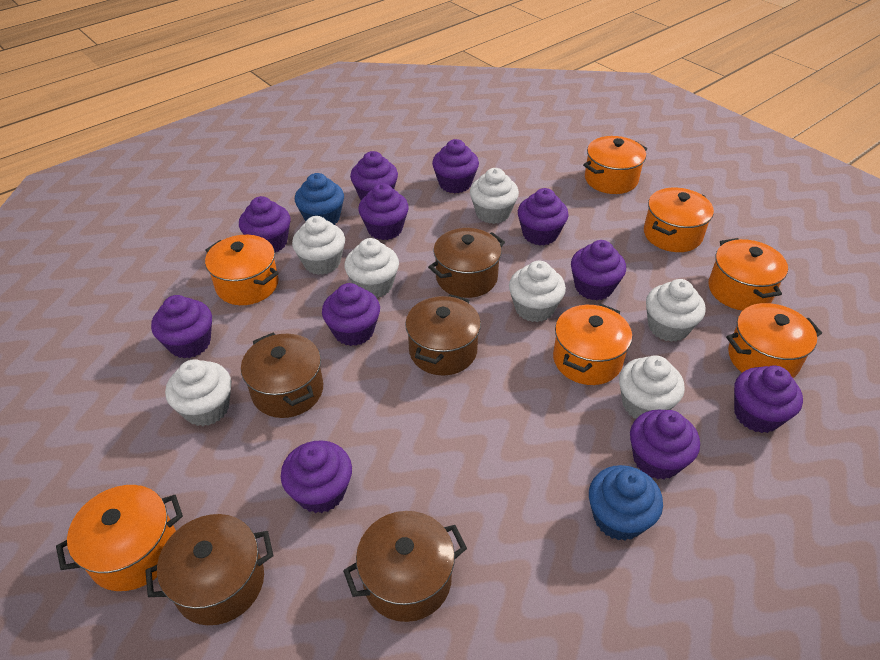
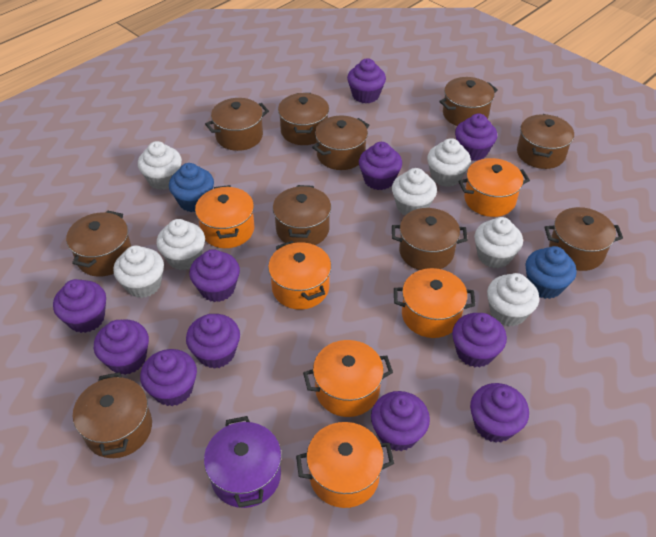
brown pot: [145,514,273,625] [241,333,323,418] [343,511,467,622] [405,294,481,376] [428,228,505,298] = 5 -> [66,210,131,277] [73,372,152,458] [205,98,269,151] [273,185,331,245] [278,93,329,145] [312,116,369,170] [392,208,468,270] [439,77,498,126] [517,114,574,169] [544,207,623,271] = 10
orange pot: [56,485,183,591] [205,235,279,305] [553,304,632,385] [583,136,647,194] [644,188,714,252] [708,238,788,311] [726,303,822,378] = 7 -> [195,185,254,248] [268,241,331,310] [296,422,394,508] [303,340,393,417] [394,268,476,338] [458,158,530,217] = 6
purple pot: none = 0 -> [204,416,282,508] = 1

